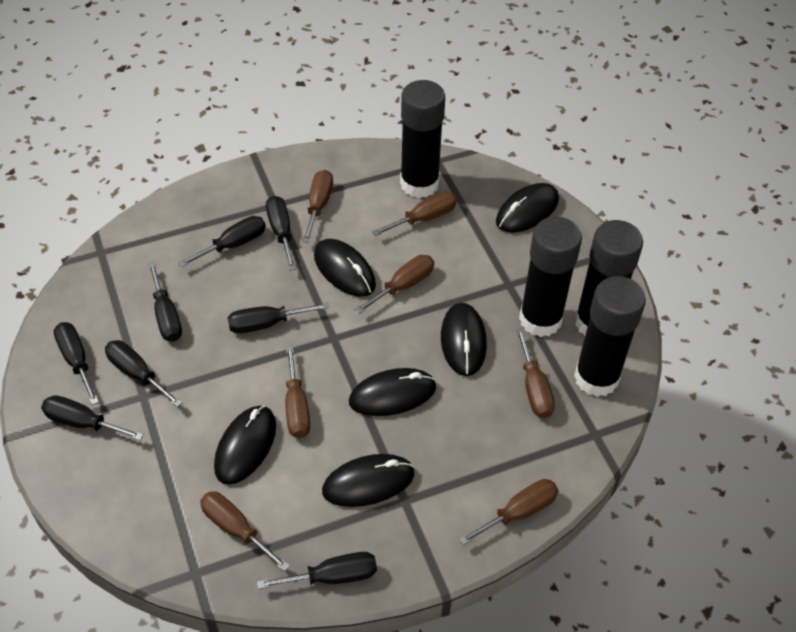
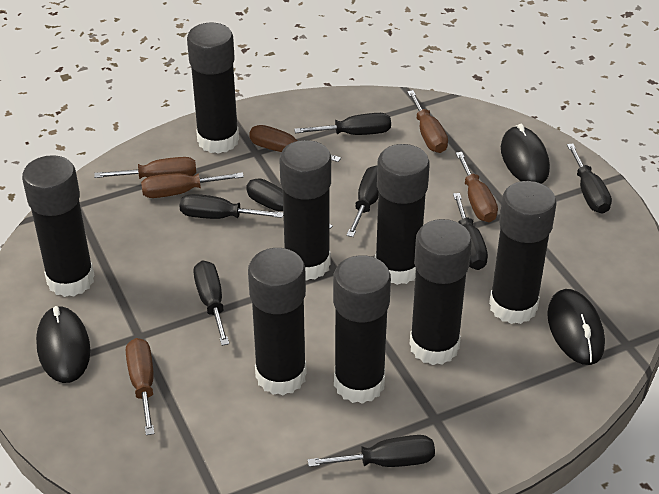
black glue stick: [400,80,445,198] [519,217,582,337] [574,276,646,397] [575,220,643,336] = 4 -> [22,155,95,297] [187,23,239,154] [248,248,307,395] [279,140,331,281] [333,255,391,404] [375,144,430,285] [410,219,472,365] [489,181,557,324] = 8
black mouse: [214,405,276,485] [314,239,376,297] [322,454,415,507] [349,368,436,416] [441,303,487,376] [496,183,559,233] = 6 -> [36,306,90,383] [501,124,550,184] [547,289,605,365] = 3
brown screwdriver: [200,491,290,572] [285,345,310,438] [302,170,333,243] [355,255,434,314] [372,192,457,236] [459,479,558,545] [516,328,555,418] = 7 -> [94,157,196,179] [126,338,155,435] [141,172,244,198] [249,125,341,162] [407,90,448,153] [456,152,498,222] = 6

